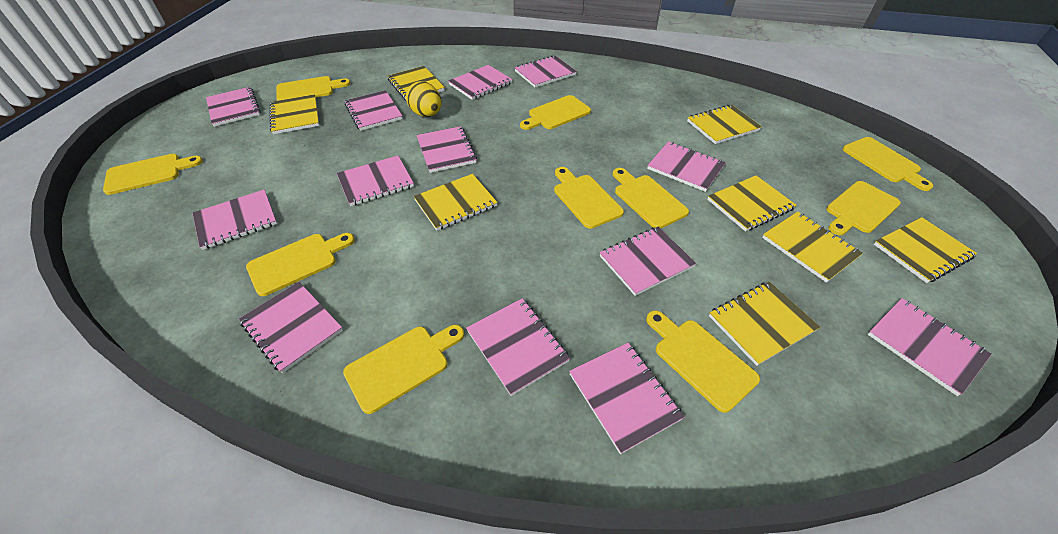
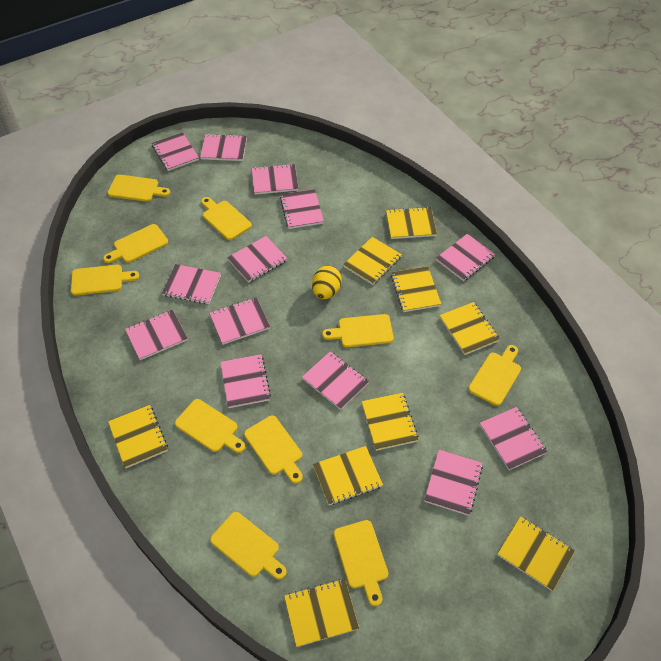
yellow notebook: [269,94,319,134] [387,66,445,100] [413,174,498,231] [687,105,762,144] [707,175,797,232] [709,282,820,366] [762,212,863,283] [874,217,977,283] = 8 -> [108,405,168,468] [284,579,359,647] [313,446,383,505] [343,237,402,285] [362,393,419,451] [386,207,437,239] [391,266,441,312] [439,302,500,355] [498,516,575,591] = 9

